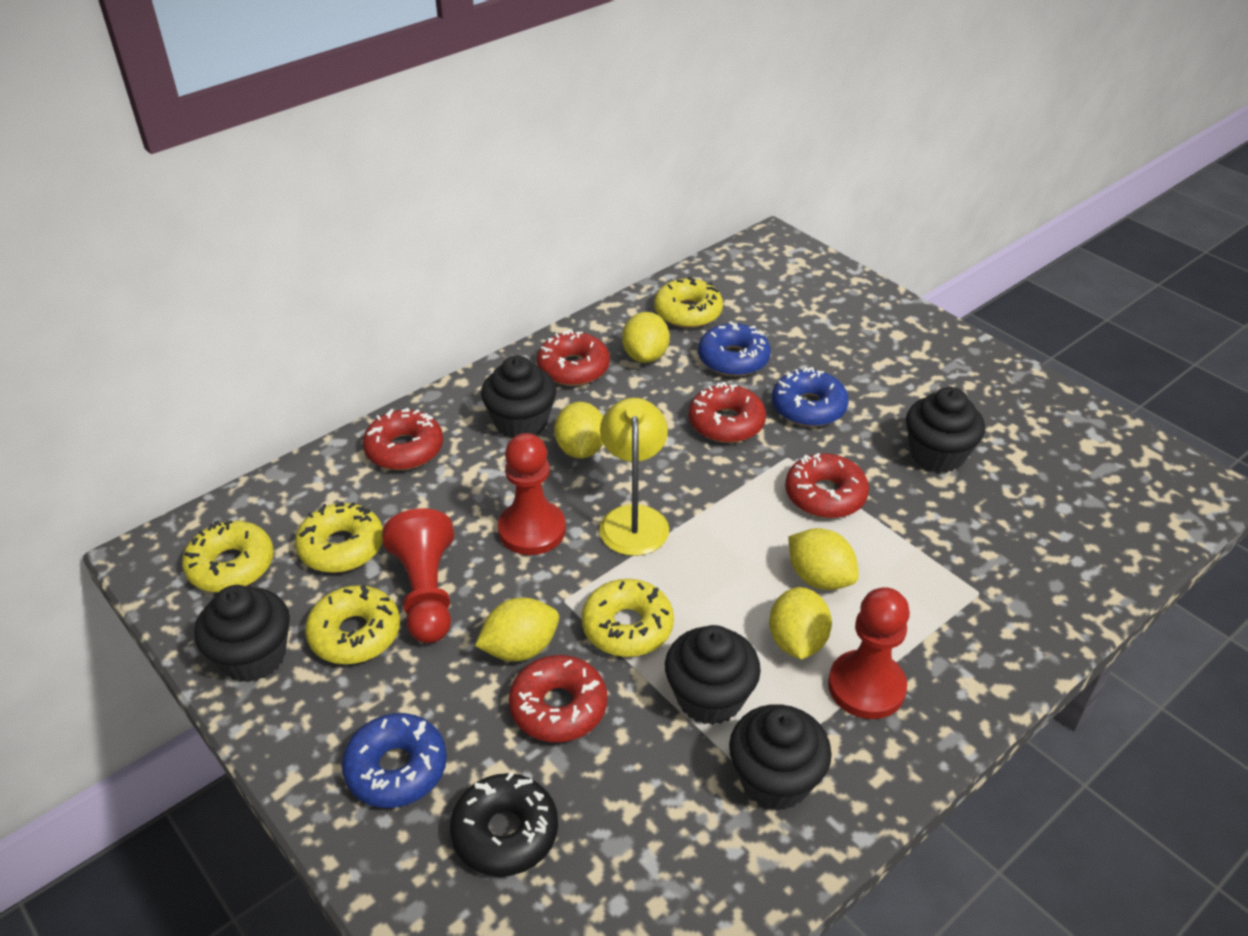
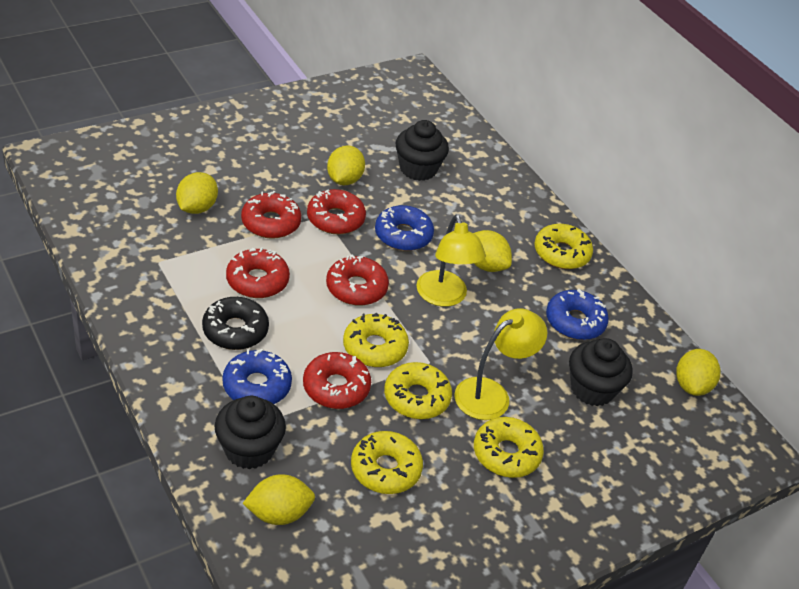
black cupcake: [194,585,290,683] [481,356,556,438] [665,625,761,725] [729,704,832,810] [906,387,985,473] = 5 -> [215,396,286,469] [395,120,449,181] [569,338,633,406] = 3
red pawn: [382,508,454,643] [498,433,566,555] [828,587,910,719] = 3 -> none = 0
yellow lamp: [599,398,669,556] = 1 -> [416,215,486,307] [455,308,547,420] = 2

